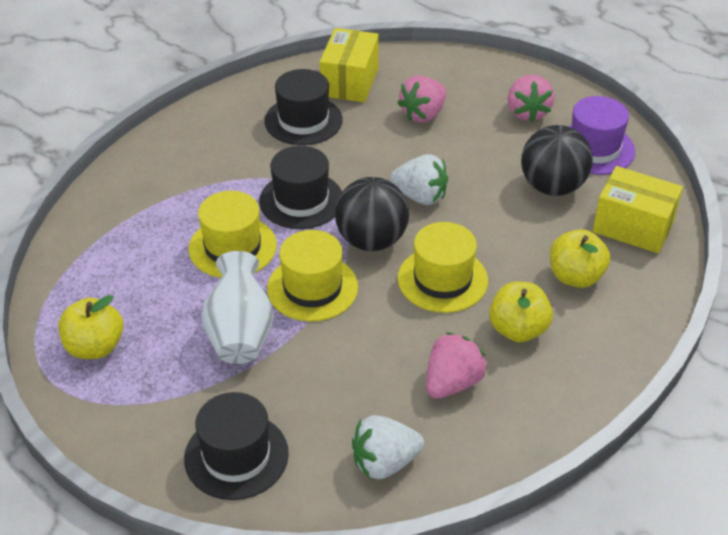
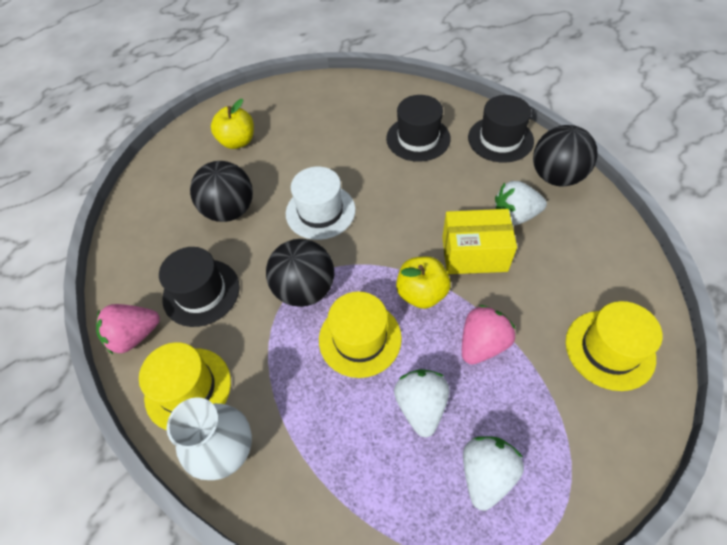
black ball: [335,177,409,251] [521,125,593,196] = 2 -> [190,161,253,222] [266,239,334,307] [533,125,598,186] = 3
pink strawberry: [397,76,446,122] [426,332,487,399] [508,75,555,122] = 3 -> [96,304,160,354] [462,305,516,365] = 2
purple hat: [568,96,635,175] = 1 -> none = 0
white hat: none = 0 -> [286,167,356,240] = 1
white strawberry: [352,415,424,479] [390,154,448,205] = 2 -> [394,369,450,438] [463,436,524,511] [495,181,547,226] = 3
yellow apple: [58,295,123,359] [489,281,553,342] [550,229,610,288] = 3 -> [211,99,254,149] [396,256,451,309] = 2
yellow box: [320,28,379,102] [593,166,683,253] = 2 -> [442,209,517,274] = 1

